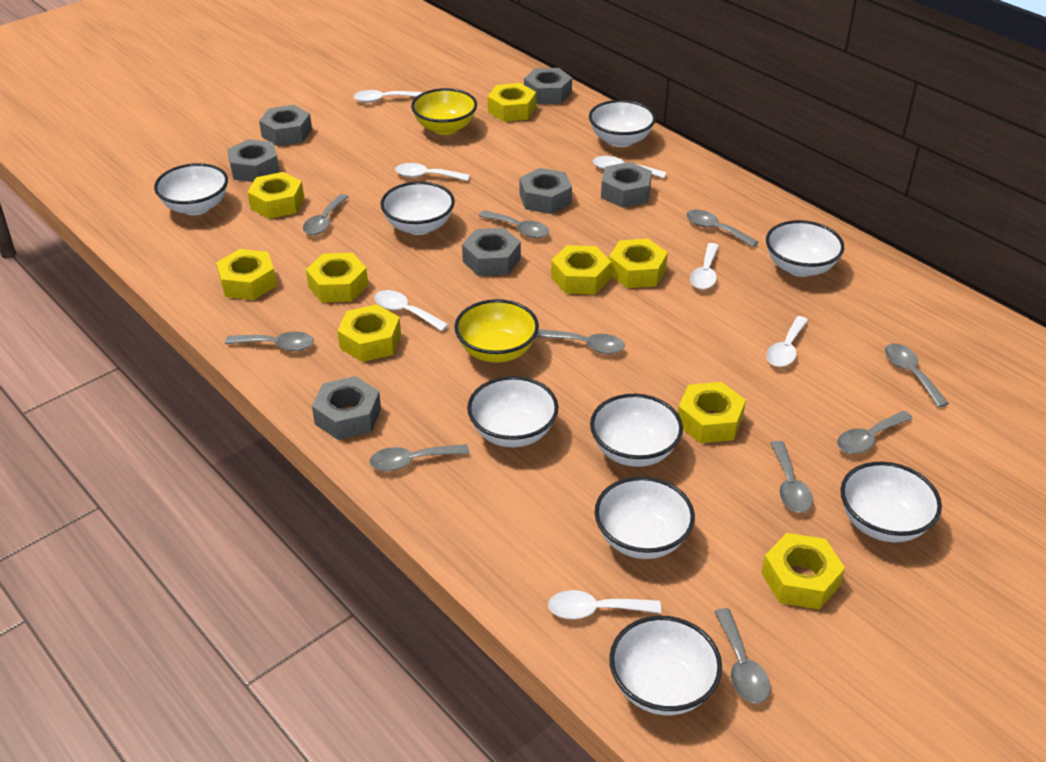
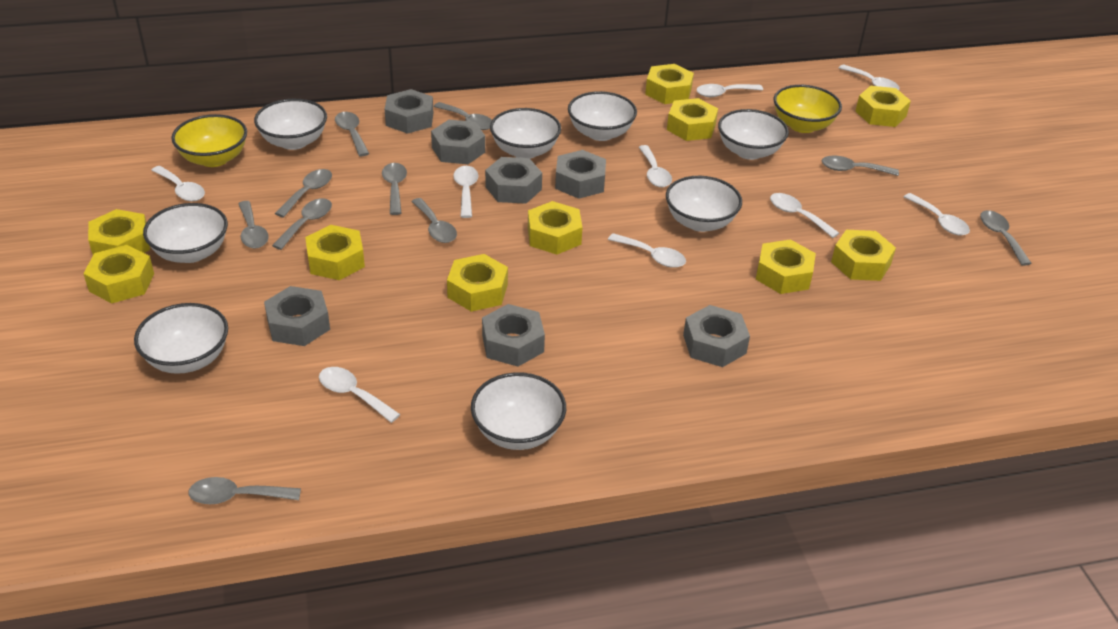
white bowl: [154,163,228,215] [381,181,455,235] [467,376,558,447] [589,100,656,147] [590,394,683,467] [594,476,695,559] [609,616,722,715] [766,220,844,277] [841,462,942,543] = 9 -> [134,303,228,374] [143,203,228,263] [254,99,327,150] [471,372,566,450] [490,108,561,159] [568,91,637,141] [666,176,742,232] [718,109,789,160] = 8
white spoon: [354,90,422,103] [374,290,449,331] [395,163,470,181] [548,590,661,619] [593,156,666,178] [690,243,719,289] [766,316,808,367] = 7 -> [151,166,205,201] [319,367,400,423] [453,166,479,218] [608,233,686,268] [639,145,672,187] [696,84,763,97] [770,193,839,238] [839,64,900,90] [904,193,970,236] = 9
yellow nut: [216,249,277,300] [247,172,304,219] [306,253,368,303] [337,304,401,362] [488,83,536,122] [551,245,611,295] [609,239,668,288] [678,382,746,443] [761,533,845,609] = 9 -> [83,245,154,303] [88,209,150,255] [305,225,365,280] [447,254,508,312] [528,201,583,255] [645,64,694,104] [667,98,718,141] [756,239,816,294] [831,230,896,281] [855,86,911,127] = 10

